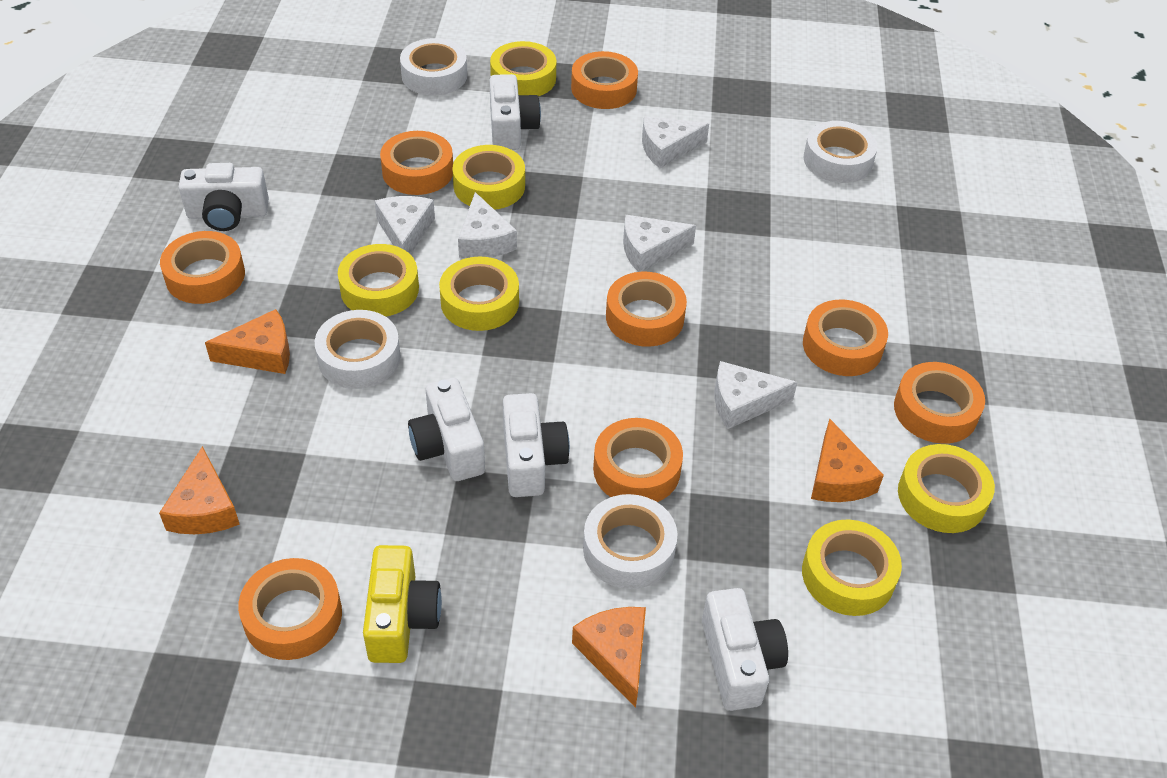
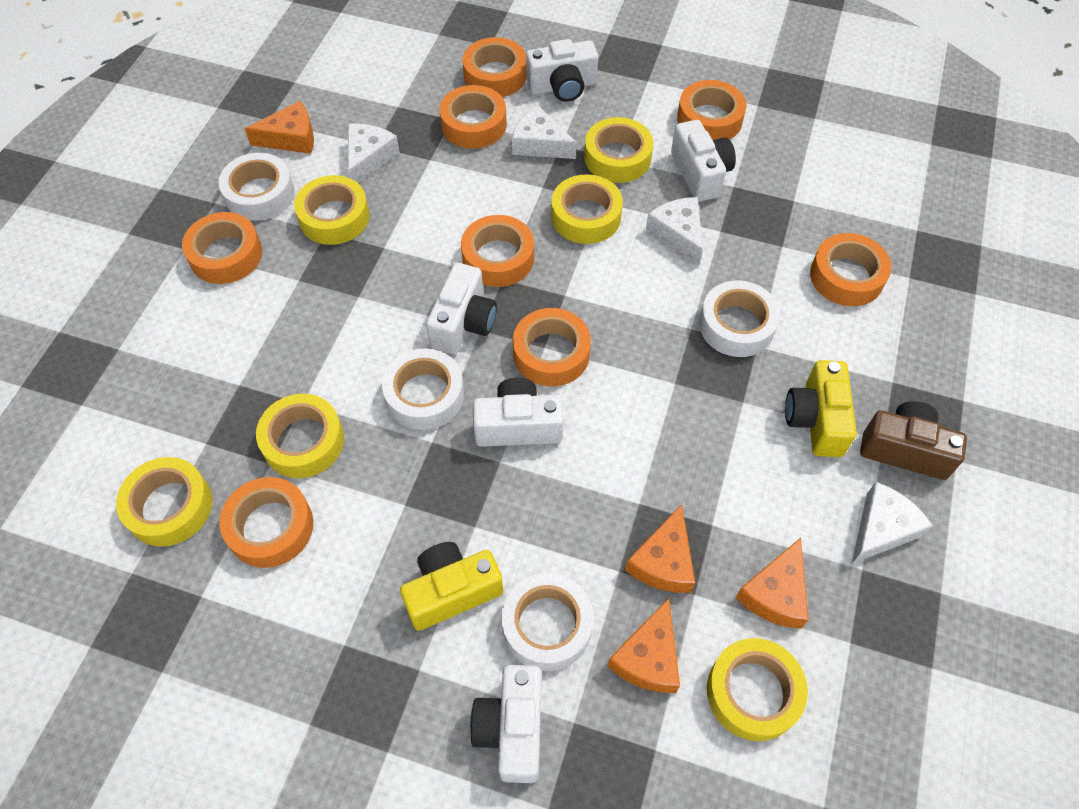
brown camera: none = 0 -> [860,401,967,480] = 1
white cheese: [375,196,435,255] [458,192,517,258] [623,215,696,272] [642,117,709,168] [715,361,797,429] = 5 -> [348,124,400,183] [512,106,576,159] [646,197,703,265] [852,482,933,564] = 4
yellow camera: [363,545,442,663] = 1 -> [400,542,503,631] [785,360,856,457] = 2

